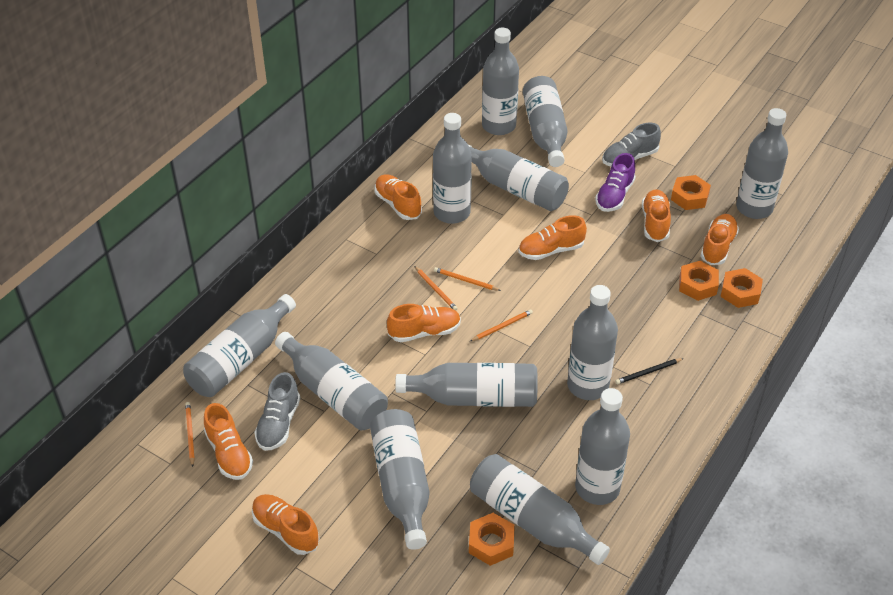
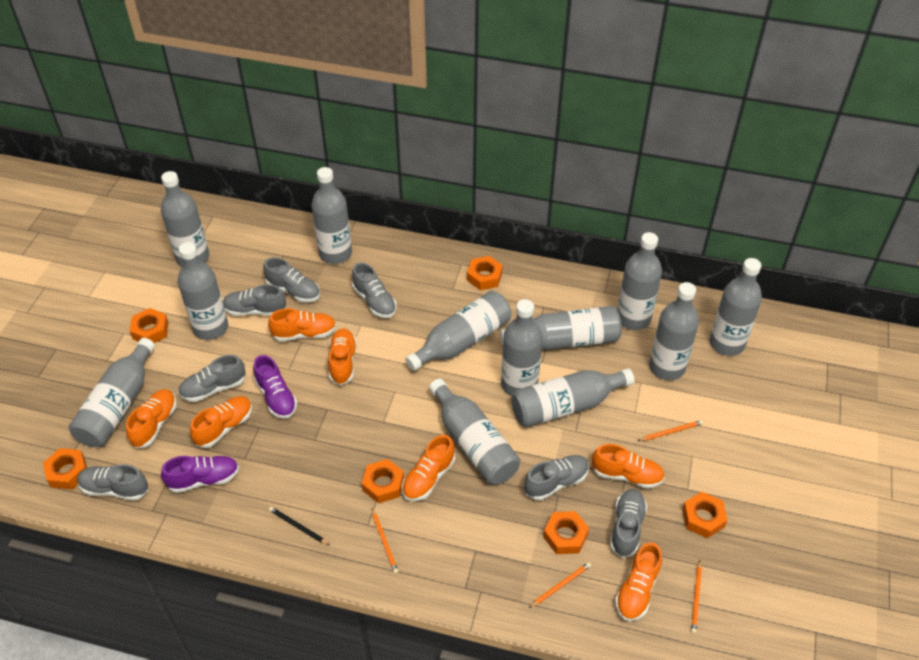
grey shoe: [254,372,300,451] [602,123,661,166] = 2 -> [77,464,148,501] [178,355,246,402] [223,284,287,316] [263,257,320,302] [352,263,396,318] [524,455,589,501] [610,489,647,558] = 7
orange nut: [469,513,515,566] [671,175,711,210] [679,261,719,301] [720,268,763,308] = 4 -> [43,448,87,489] [130,308,169,343] [362,459,404,503] [467,256,503,290] [543,511,589,554] [682,492,728,538] = 6
purple shoe: [595,153,636,212] = 1 -> [161,456,239,493] [253,355,297,419] = 2

